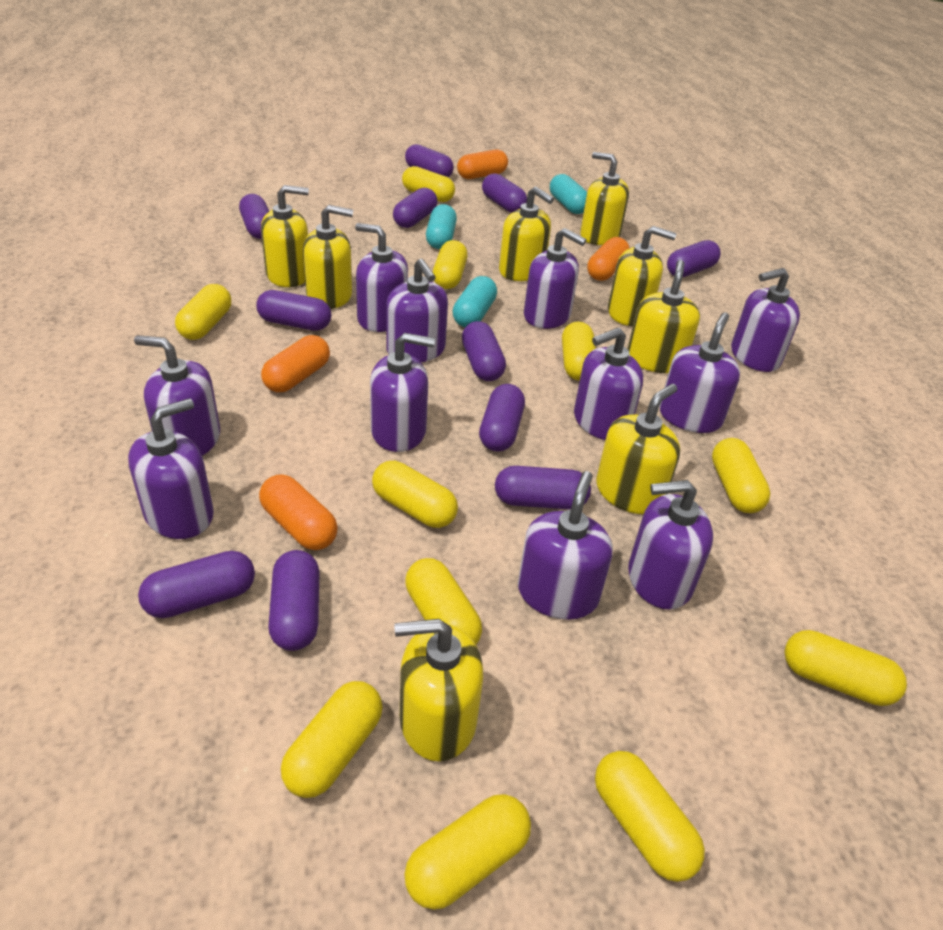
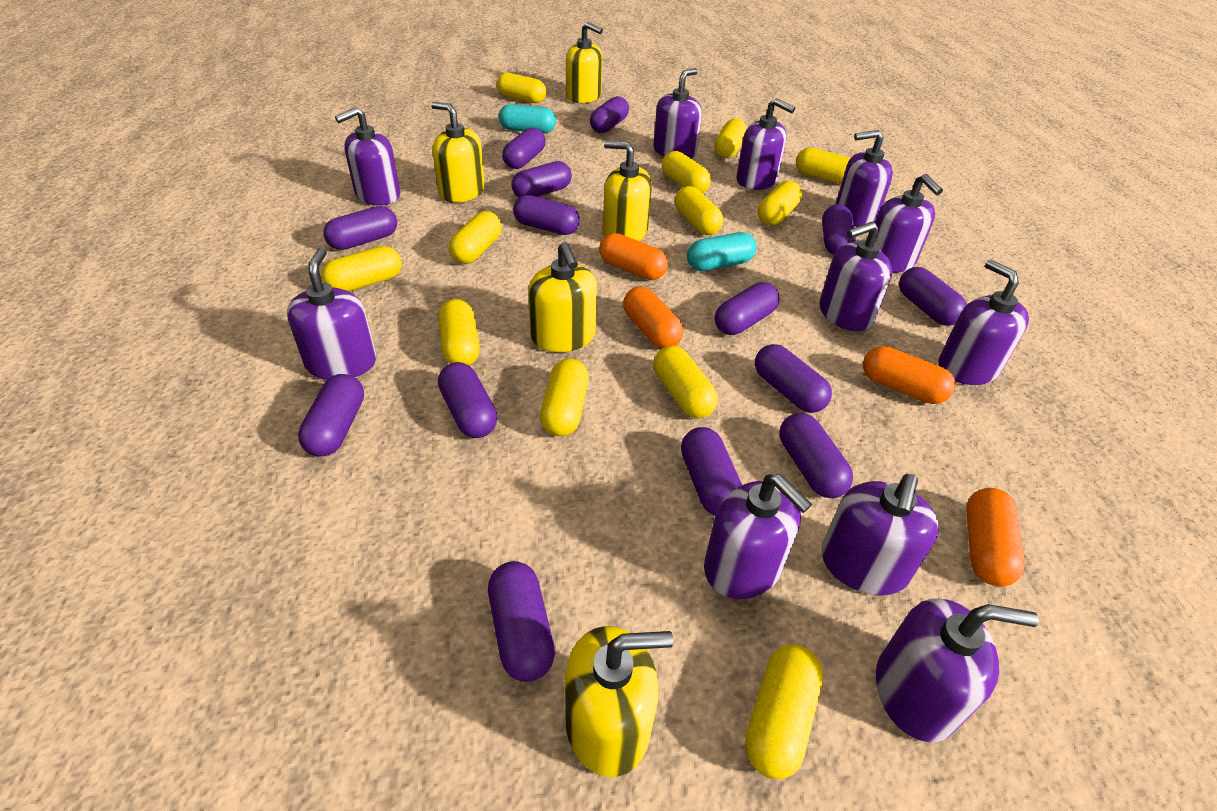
purple capsule: [138,551,255,618] [239,194,269,239] [256,290,332,331] [268,550,320,651] [393,188,437,228] [405,144,454,177] [462,321,506,381] [479,384,525,452] [482,173,527,213] [495,466,591,510] [667,240,721,277] = 11 -> [298,374,364,456] [323,206,397,250] [438,362,497,438] [488,561,555,682] [502,127,545,169] [511,161,572,197] [513,195,580,235] [590,96,629,133] [681,427,742,516] [715,282,780,335] [755,344,832,413] [780,413,853,498] [822,204,856,254] [899,267,967,326] = 14
turquoise capsule: [426,204,457,249] [453,276,497,327] [550,174,587,214] = 3 -> [499,104,556,133] [687,232,757,271] = 2
yellow capsule: [175,284,231,340] [281,681,383,798] [372,461,458,528] [402,166,455,202] [404,794,531,910] [405,558,482,644] [433,240,468,289] [562,321,596,381] [595,751,705,882] [712,438,771,513] [784,630,907,706] = 11 -> [321,246,402,291] [438,299,480,365] [449,211,502,264] [497,73,546,103] [540,358,589,436] [654,346,718,418] [662,151,711,193] [675,186,723,235] [715,118,747,158] [745,644,823,779] [758,181,802,226] [796,147,851,184] = 12
yellow soap dispenser: [261,185,309,287] [303,205,353,309] [394,619,483,762] [499,186,554,281] [580,152,629,245] [596,384,680,514] [608,226,677,326] [627,260,700,373] = 8 -> [431,102,485,202] [528,242,597,352] [565,626,673,777] [566,22,603,103] [603,141,652,241] = 5

